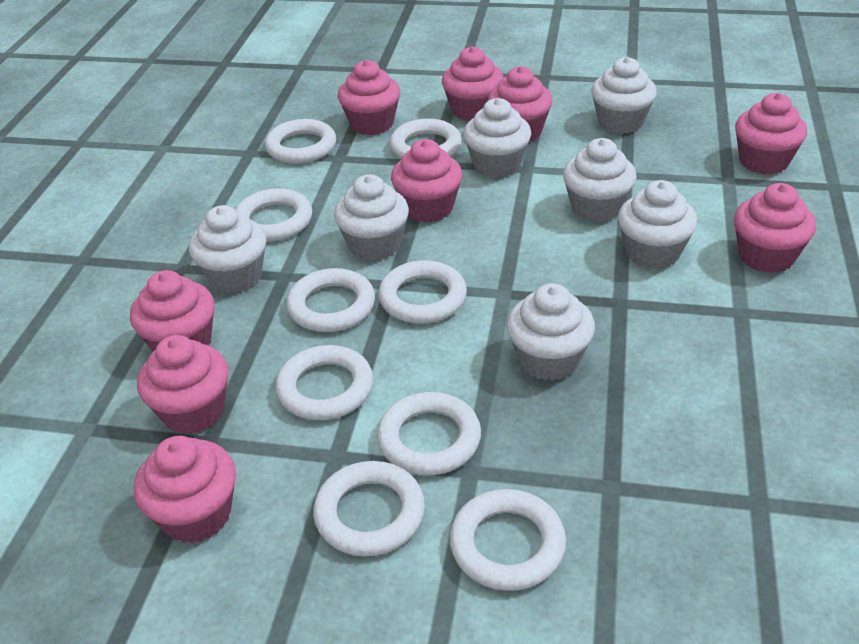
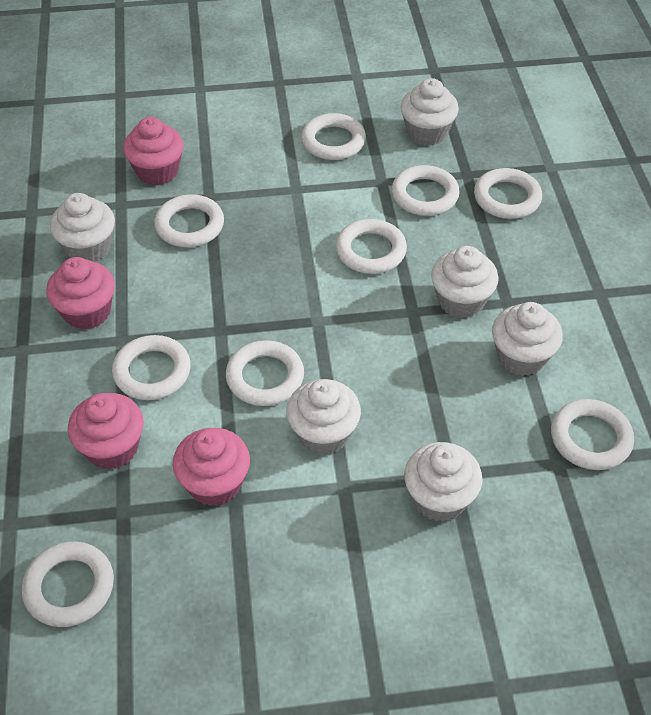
pink cupcake: [130,270,214,351] [134,436,236,543] [137,335,228,434] [338,60,400,135] [391,139,462,222] [442,46,504,121] [488,66,552,141] [734,183,816,273] [735,93,807,174] = 9 -> [46,257,115,330] [68,393,144,470] [123,117,184,185] [173,428,250,506] = 4
white cupcake: [189,205,266,293] [334,174,409,261] [464,98,531,178] [507,283,595,381] [563,138,637,222] [591,57,657,134] [618,180,697,269] = 7 -> [50,193,115,262] [287,379,361,455] [401,78,459,146] [404,442,482,522] [431,246,499,318] [492,302,563,376] = 6

